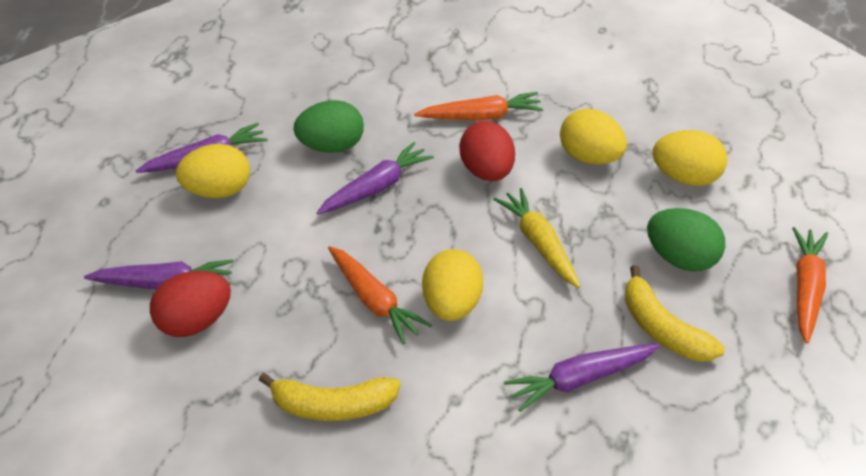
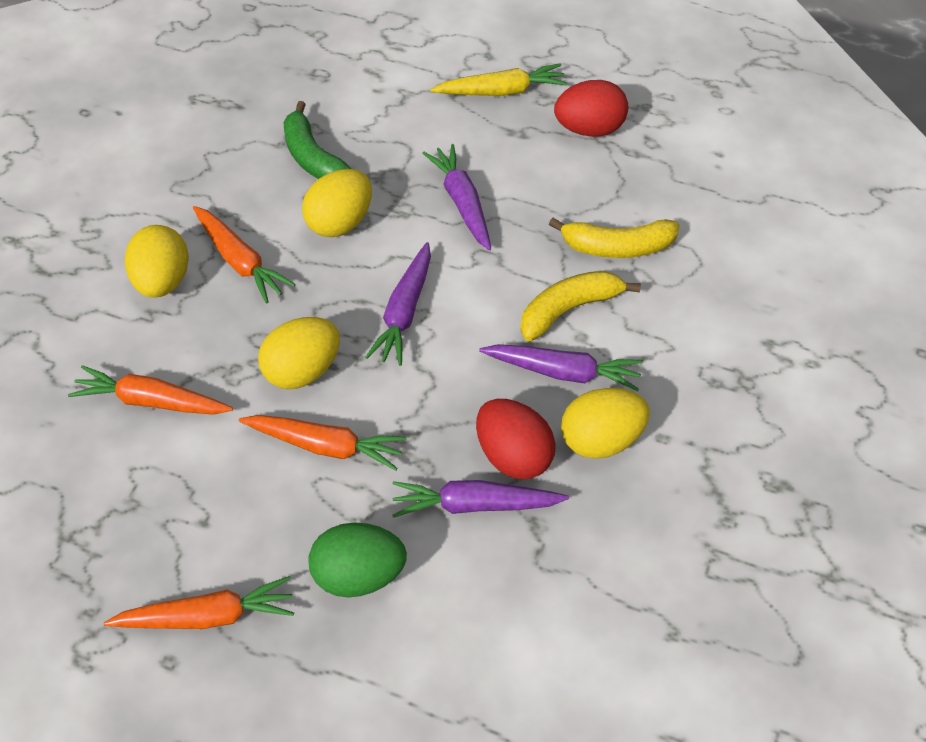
green banana: none = 0 -> [283,101,351,179] = 1
green egg: [293,100,364,153] [647,208,725,272] = 2 -> [308,522,407,598] = 1
orange carrot: [328,246,432,344] [414,92,543,120] [792,227,828,344] = 3 -> [68,365,233,415] [104,576,294,629] [193,206,296,304] [239,415,407,471] = 4

